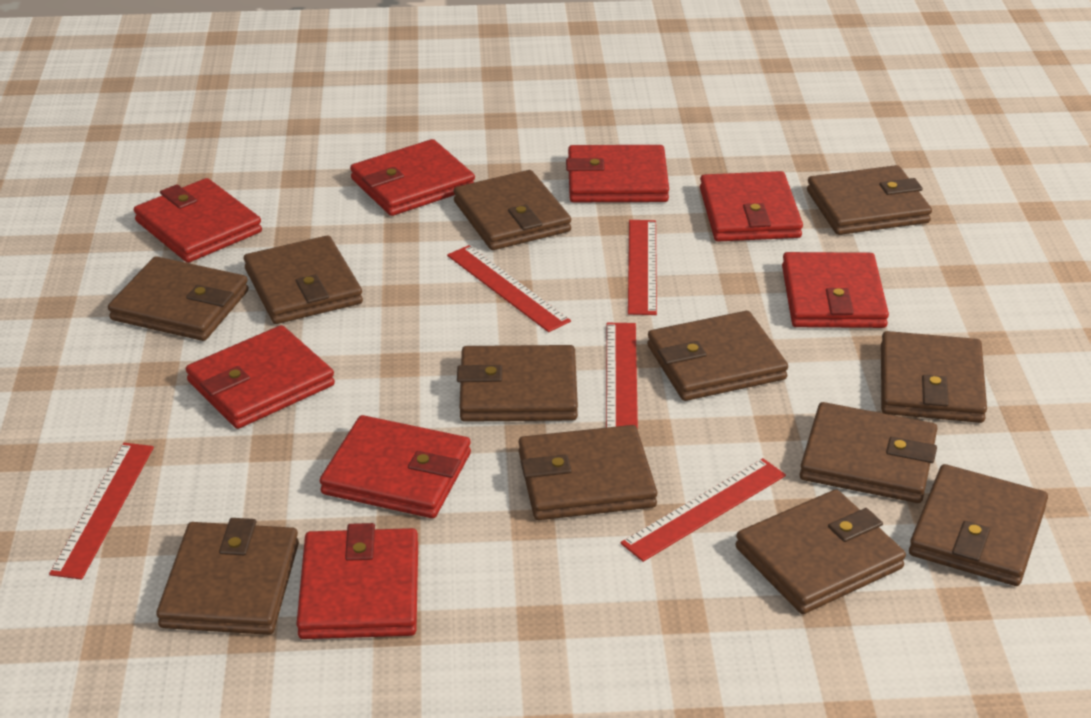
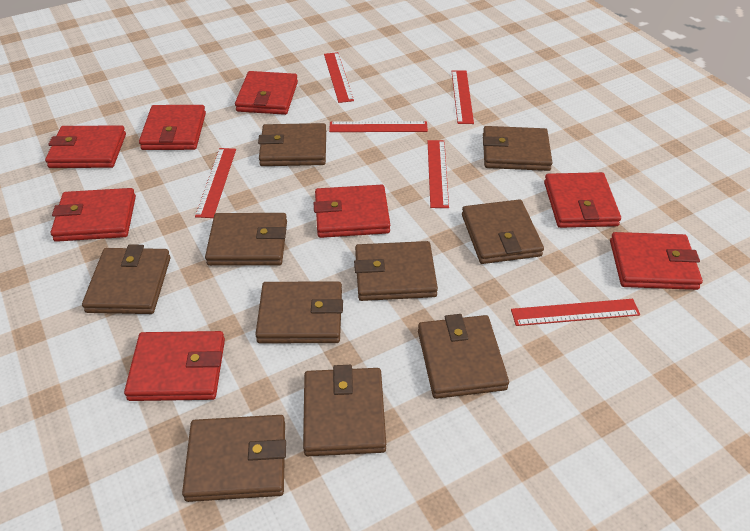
brown wallet: [108,256,249,341] [156,518,299,635] [244,236,363,324] [453,170,571,250] [457,345,578,422] [519,425,658,520] [647,311,788,401] [736,489,906,614] [800,402,937,503] [807,165,932,235] [881,331,987,423] [909,464,1048,586] = 12 -> [82,244,171,314] [182,415,286,502] [205,213,287,266] [255,282,343,343] [258,123,326,166] [303,365,386,456] [354,241,438,301] [418,314,509,399] [462,199,544,264] [483,126,553,171] = 10
red ruler: [49,443,154,580] [447,245,571,332] [606,323,638,429] [620,458,786,562] [628,220,657,315] = 5 -> [195,148,236,218] [324,52,354,103] [329,121,428,132] [428,140,449,208] [451,71,474,124] [511,299,640,326] = 6

